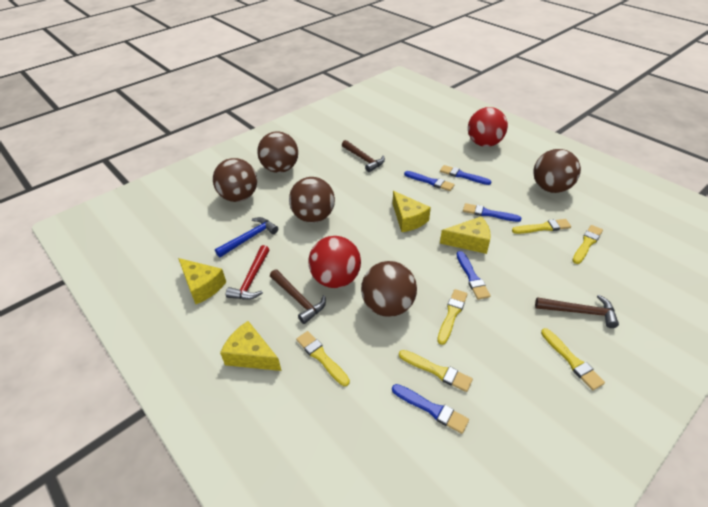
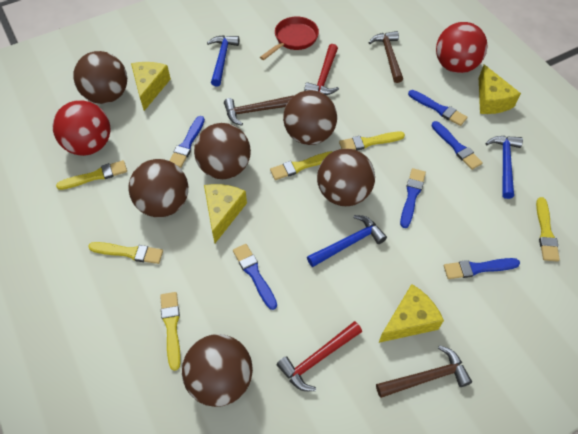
blue brush: [392,384,469,434] [404,171,455,191] [440,165,492,185] [456,251,491,300] [463,203,521,222] = 5 -> [169,116,205,168] [233,244,277,310] [400,168,426,228] [408,90,468,126] [431,121,483,170] [444,258,520,279] = 6
blue hammer: [215,217,278,257] = 1 -> [207,35,239,87] [307,215,387,267] [485,136,523,199] = 3
brown ball: [213,158,257,202] [257,131,298,173] [289,177,335,223] [361,261,417,317] [533,149,581,193] = 5 -> [73,51,127,104] [129,159,188,217] [182,334,253,407] [194,123,251,179] [283,90,337,145] [317,149,375,206] = 6
red hammer: [226,245,270,300] = 1 -> [277,321,362,391] [304,44,339,95] = 2
red pan: none = 0 -> [260,16,319,60] = 1

